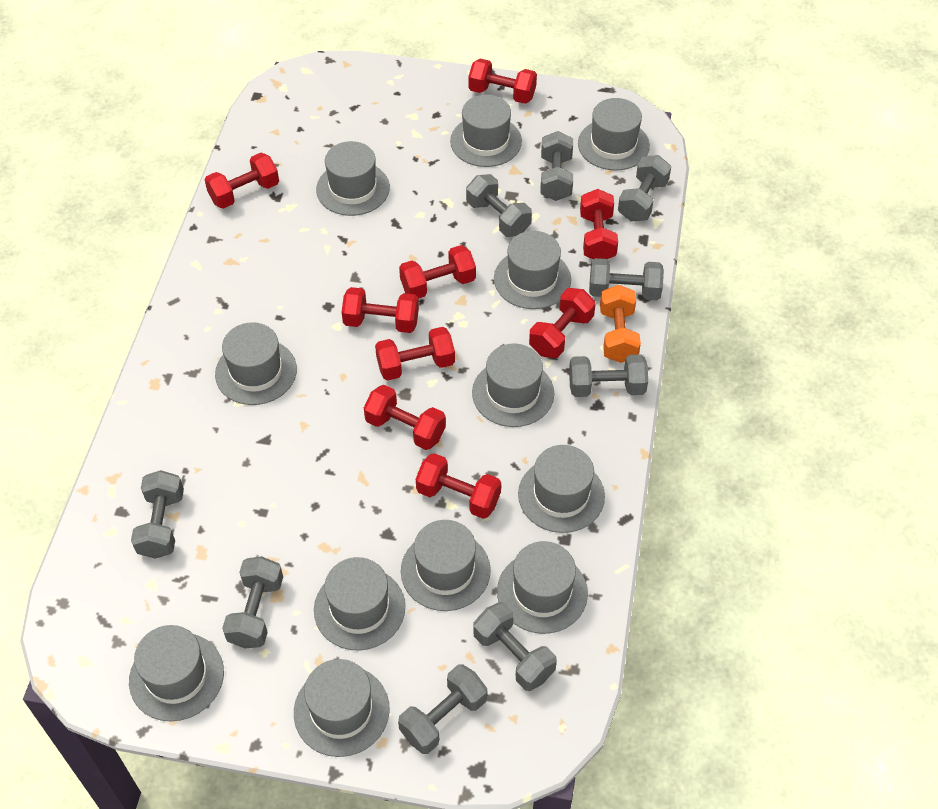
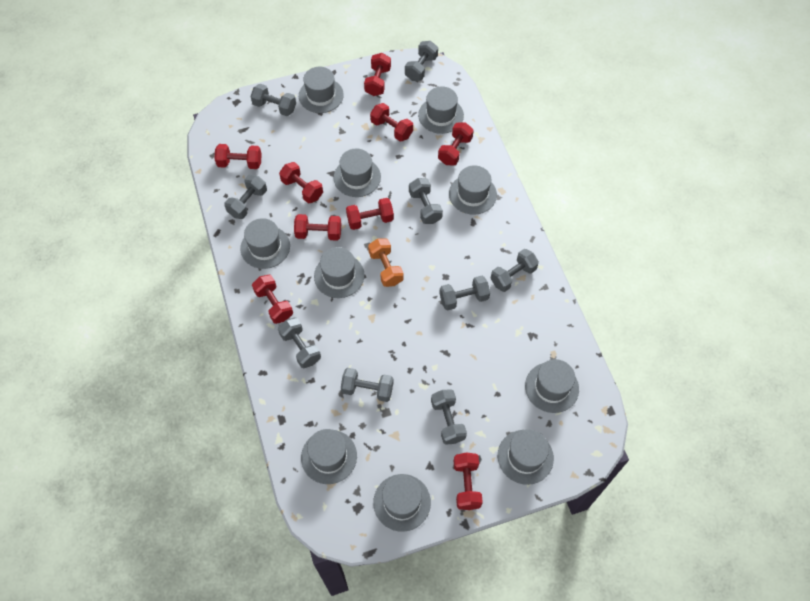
grey hat: [129,625,224,722] [215,322,297,405] [294,659,390,757] [314,557,405,650] [316,141,390,216] [401,520,491,611] [450,95,522,167] [472,344,554,427] [494,231,571,309] [497,541,588,634] [518,445,605,533] [578,98,650,171] = 12 -> [240,218,290,269] [299,67,344,113] [301,429,357,484] [314,247,365,298] [333,149,381,197] [373,474,431,532] [418,86,464,134] [449,165,497,215] [498,429,554,485] [525,359,579,413] = 10

